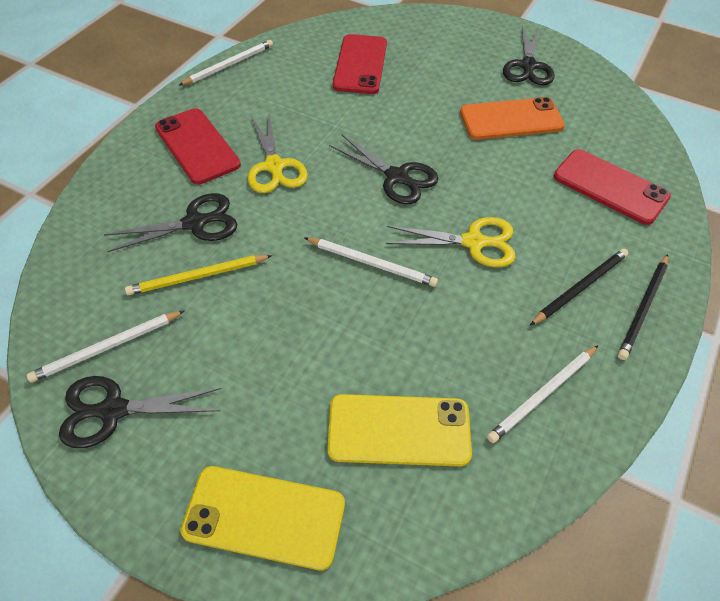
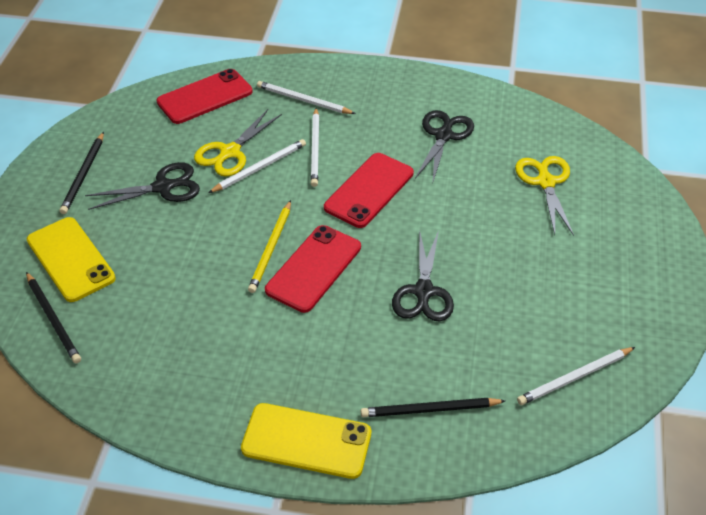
black pencil: [530,249,628,325] [618,254,668,360] = 2 -> [26,272,81,364] [60,132,104,214] [361,398,505,417] = 3
black scissors: [59,376,221,448] [104,193,237,252] [329,135,439,204] [503,26,555,85] = 4 -> [85,162,200,210] [392,229,454,322] [415,110,474,181] = 3
orange phone: [460,97,565,140] = 1 -> none = 0

